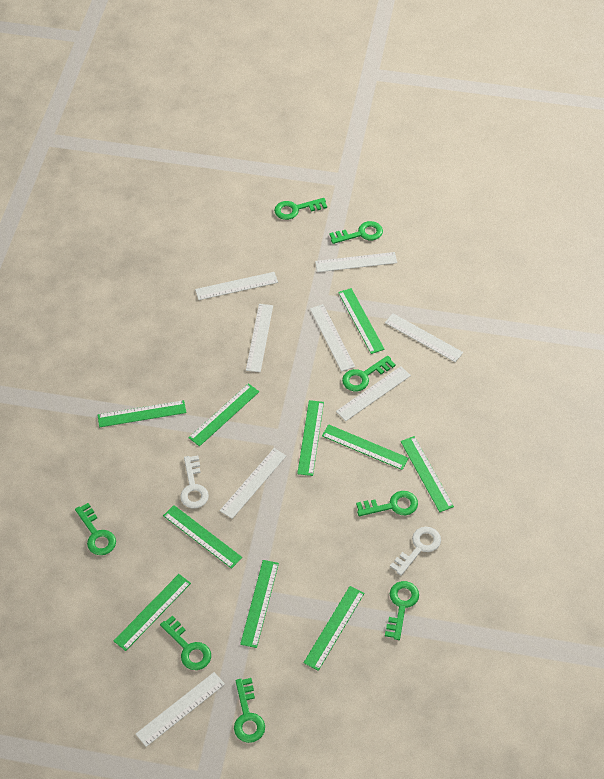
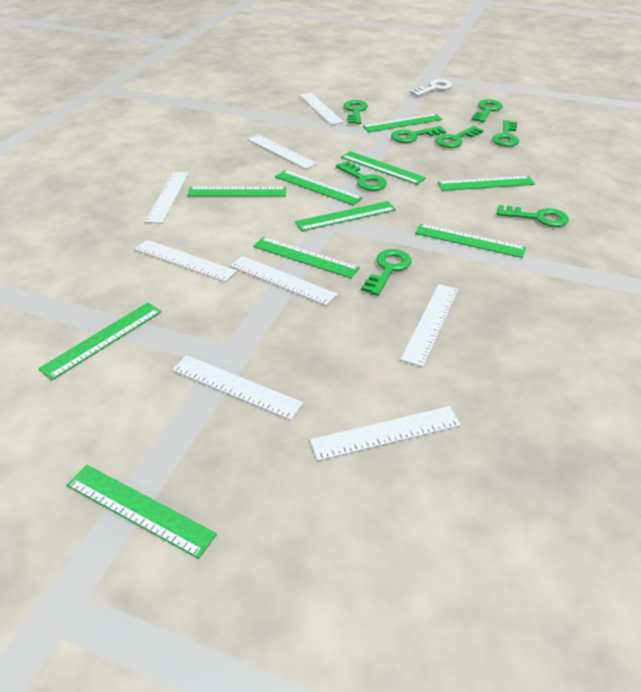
white key: [180,456,209,508] [390,527,441,576] = 2 -> [410,79,452,96] = 1

